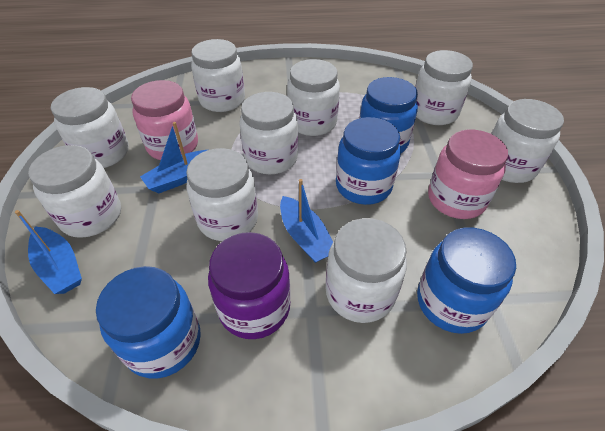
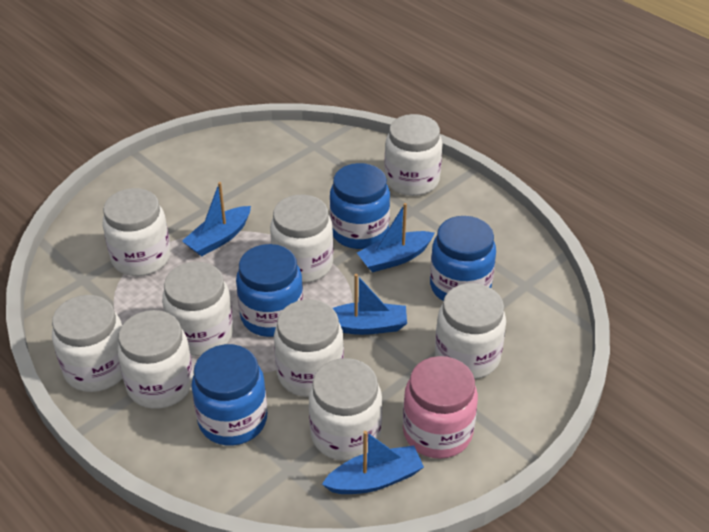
blue boat: [15,210,82,294] [140,122,207,193] [280,179,333,263] = 3 -> [182,182,251,256] [322,431,424,494] [333,274,407,335] [357,203,435,272] = 4
pink jar: [131,80,198,160] [428,130,508,219] = 2 -> [403,356,478,459] = 1
purple jar: [208,232,291,339] = 1 -> none = 0

